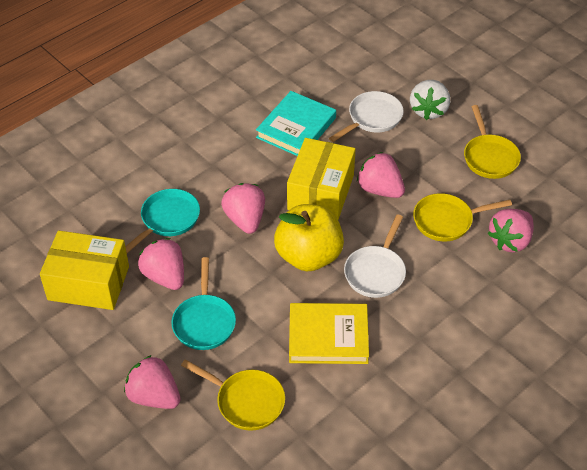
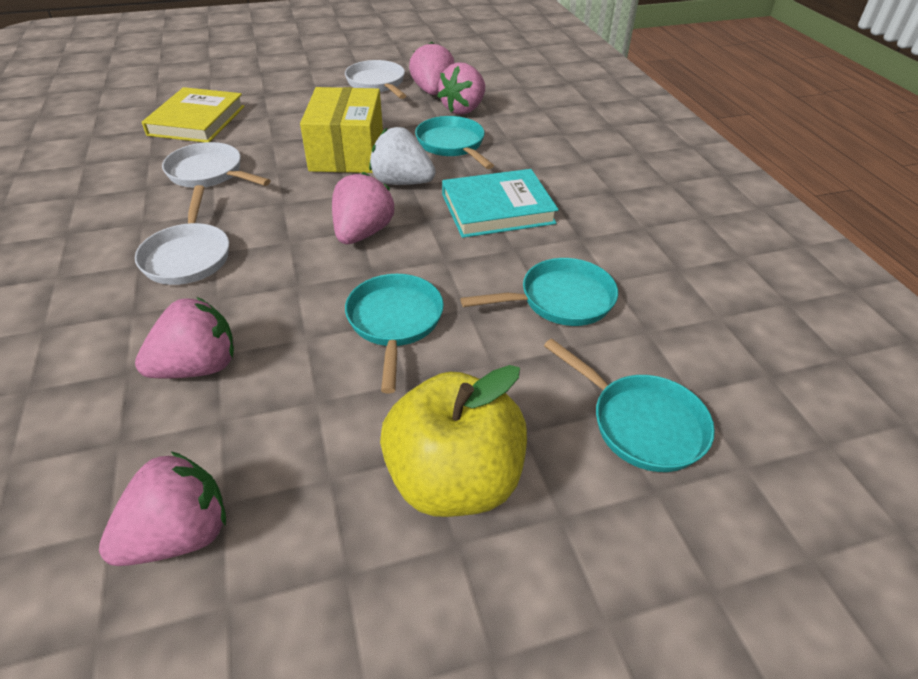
turquoise pan: [125,189,200,253] [172,257,236,350] = 2 -> [345,274,444,393] [415,116,494,169] [460,258,618,326] [544,338,715,472] = 4
white pan: [329,91,404,142] [344,214,406,298] = 2 -> [135,185,229,285] [162,142,271,188] [345,60,406,99] = 3
yellow box: [40,230,129,310] [287,138,356,220] = 2 -> [300,87,383,173] = 1
yellow pan: [181,359,285,431] [413,193,512,242] [464,105,521,179] = 3 -> none = 0

